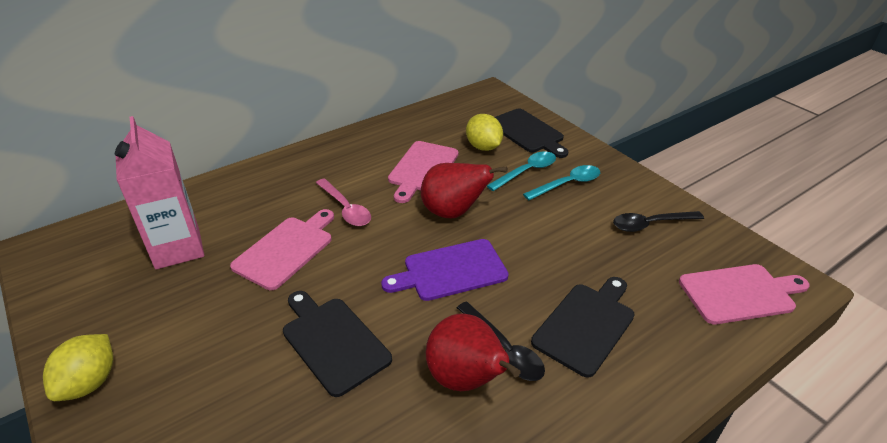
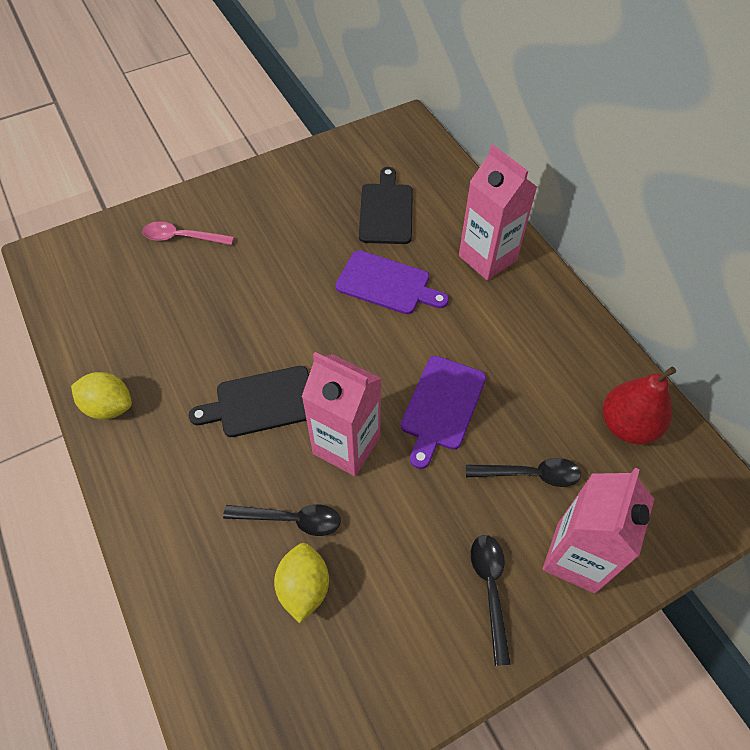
black cutting board: [283,291,392,397] [495,109,568,158] [531,277,635,378] = 3 -> [189,366,309,437] [359,167,413,244] = 2
black spoon: [457,302,545,381] [613,211,704,232] = 2 -> [223,504,341,536] [466,458,581,487] [471,535,511,666] = 3
pink carton: [115,116,204,269] = 1 -> [302,352,382,476] [459,145,537,281] [543,468,654,593] = 3
pink cutting board: [230,209,334,290] [388,141,459,203] [679,264,810,324] = 3 -> none = 0
purple cutting board: [381,239,509,301] = 1 -> [335,250,449,314] [401,356,486,469] = 2
red pear: [421,163,508,218] [425,314,521,391] = 2 -> [603,367,676,444] = 1
turquoise spoon: [487,151,556,191] [523,165,600,200] = 2 -> none = 0

